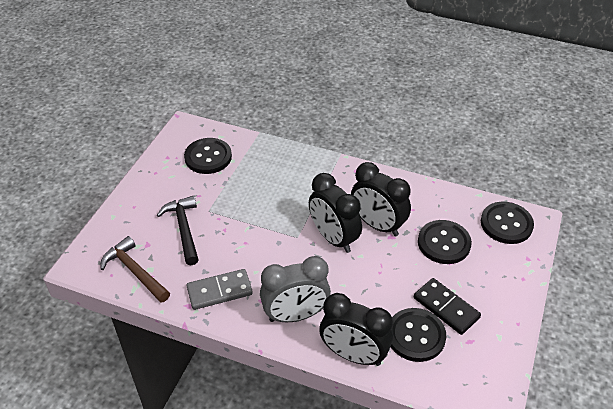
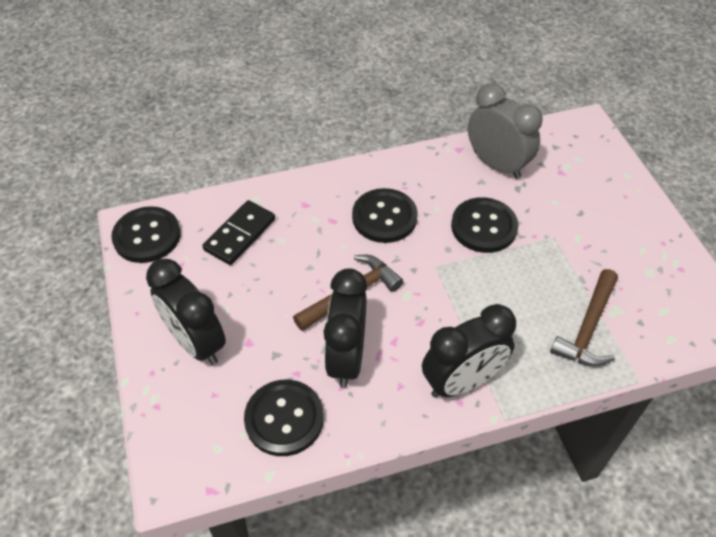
black hammer: [157,196,199,265] = 1 -> none = 0
brown hammer: [100,236,170,303] = 1 -> [293,255,403,331] [550,269,618,366] = 2
grey domino: [186,269,253,310] = 1 -> none = 0

